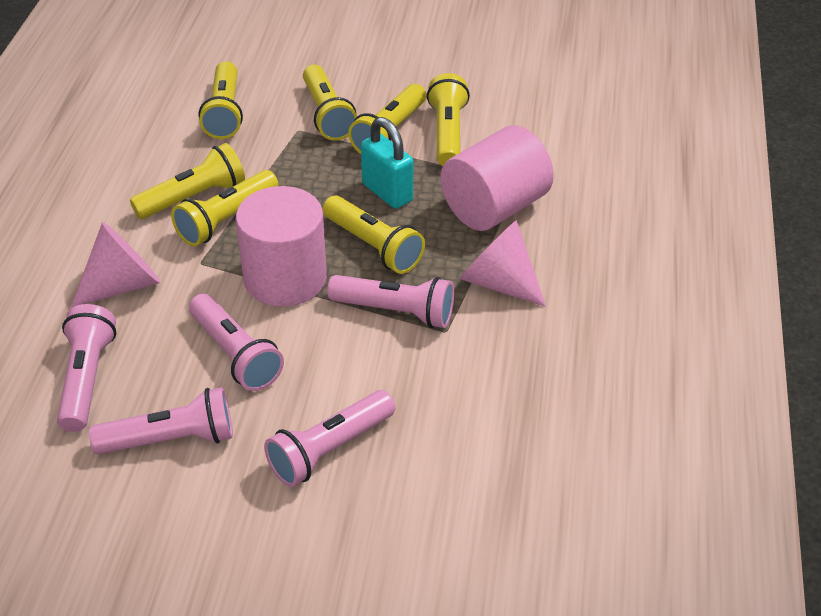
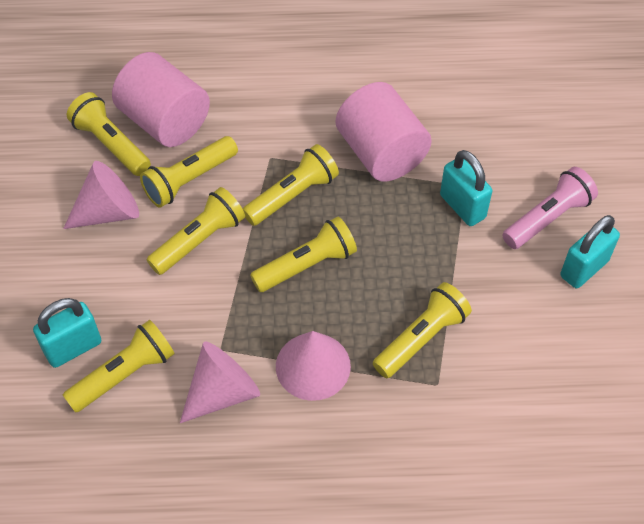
pink cone: [71,222,161,308] [459,220,546,307] = 2 -> [63,161,139,229] [180,342,260,423] [276,331,351,401] = 3
pink flashlight: [57,304,116,432] [89,387,233,454] [189,294,284,391] [264,390,395,487] [327,275,454,328] = 5 -> [502,167,598,249] = 1
turquoise padlock: [361,117,413,209] = 1 -> [33,298,101,368] [440,150,492,226] [560,215,620,288] = 3

